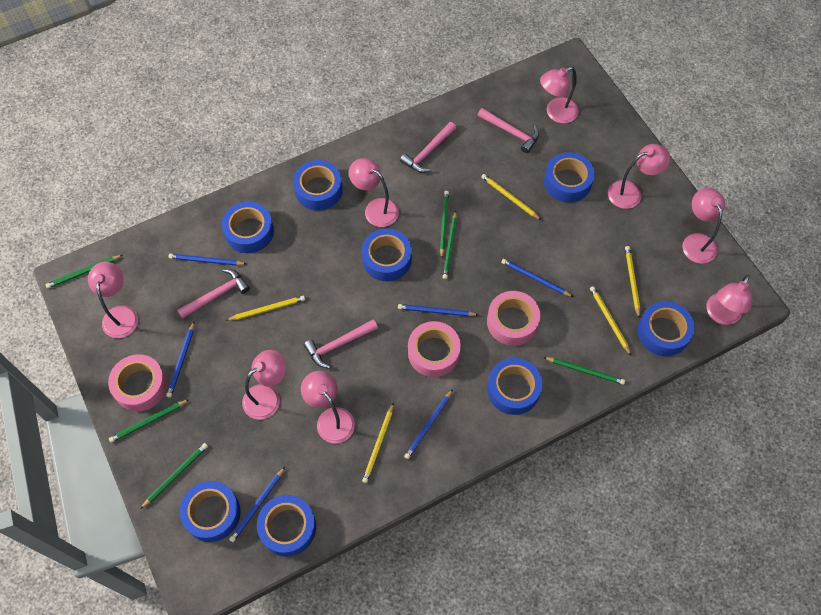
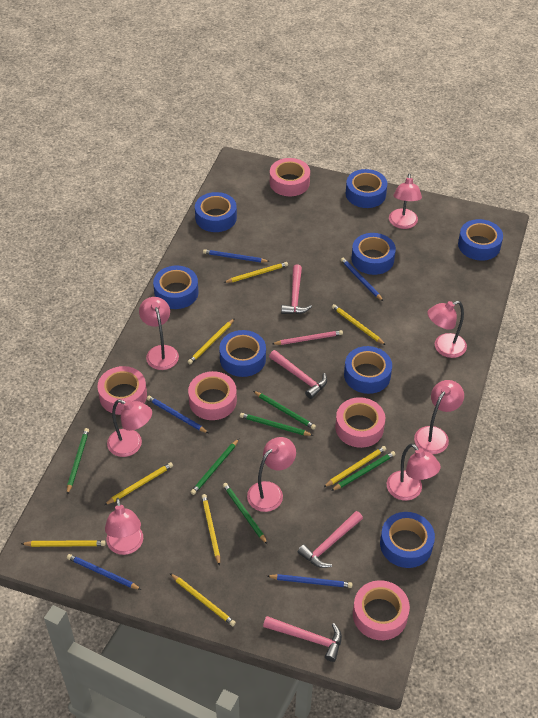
blue pencil: [166,322,194,398] [169,253,246,266] [229,467,285,542] [398,304,478,316] [404,389,453,459] [501,259,573,297] = 6 -> [67,554,142,590] [147,396,208,433] [203,249,270,263] [268,574,353,588] [341,258,383,301] = 5
pink pencil: none = 0 -> [272,330,343,345] = 1
pink tape: [108,354,167,411] [408,321,461,377] [487,291,540,346] = 3 -> [97,366,147,415] [188,371,237,420] [270,158,310,196] [335,397,385,448] [353,580,410,640] = 5
yellow pencil: [226,296,305,321] [362,403,394,483] [481,174,541,220] [590,286,631,355] [625,246,640,318] = 5 -> [21,540,106,547] [104,462,173,505] [170,573,236,626] [188,319,234,364] [201,494,220,566] [223,262,288,283] [324,446,386,487] [332,304,385,345] = 8

